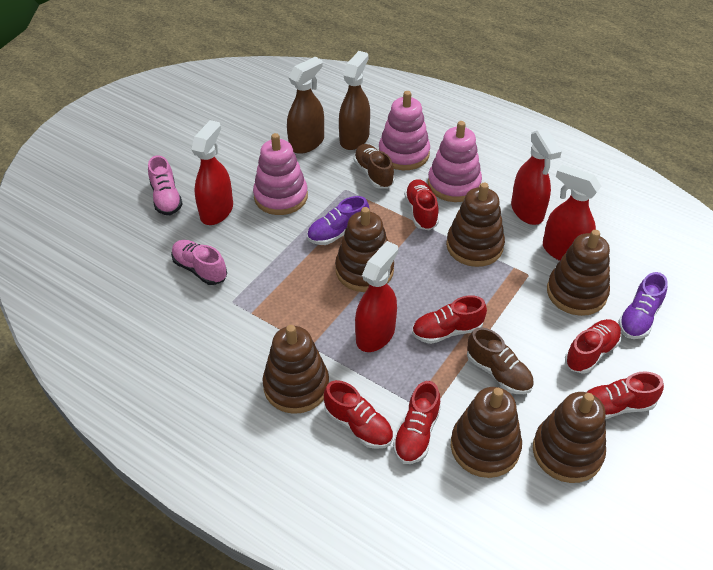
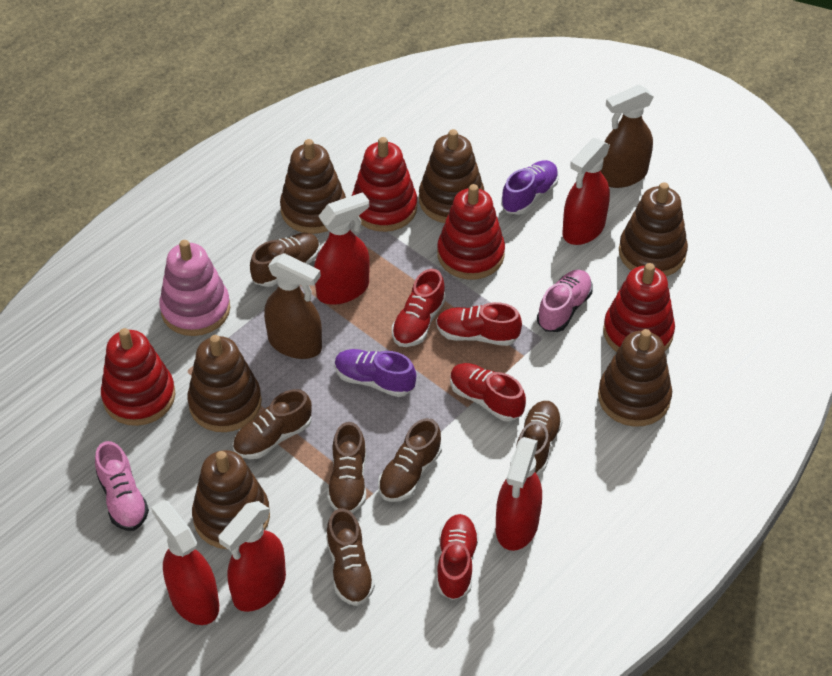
brown shoe: [353,144,395,189] [467,327,534,394] = 2 -> [233,389,312,459] [250,233,320,287] [326,508,375,606] [327,422,366,513] [378,418,442,502] [516,401,563,475] = 6
pink stacking toy: [253,133,308,215] [379,91,430,170] [428,121,482,202] = 3 -> [159,240,230,336] = 1
red shoe: [324,380,393,449] [393,381,441,464] [404,179,439,230] [412,295,487,344] [565,319,622,374] [586,372,664,419] = 6 -> [392,269,446,347] [436,302,522,346] [437,514,479,600] [450,363,526,421] = 4
red spray bottle: [191,120,233,225] [355,241,398,352] [511,129,562,225] [543,165,601,261] = 4 -> [151,500,219,625] [218,501,286,612] [314,192,370,305] [496,437,542,551] [562,138,610,245] = 5
red stacking toy: none = 0 -> [101,328,175,426] [352,137,417,232] [437,184,505,280] [603,263,675,352] = 4

